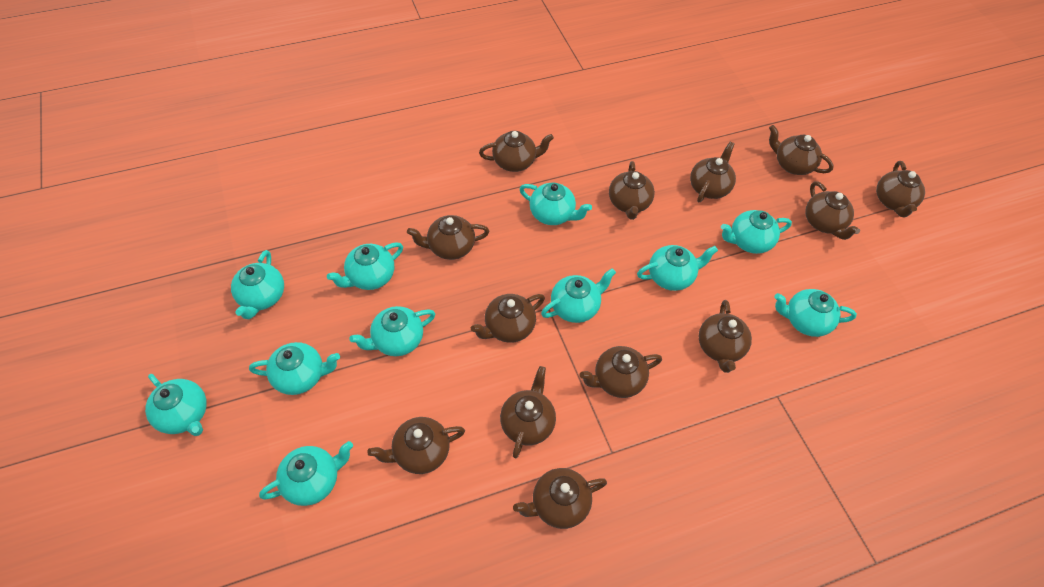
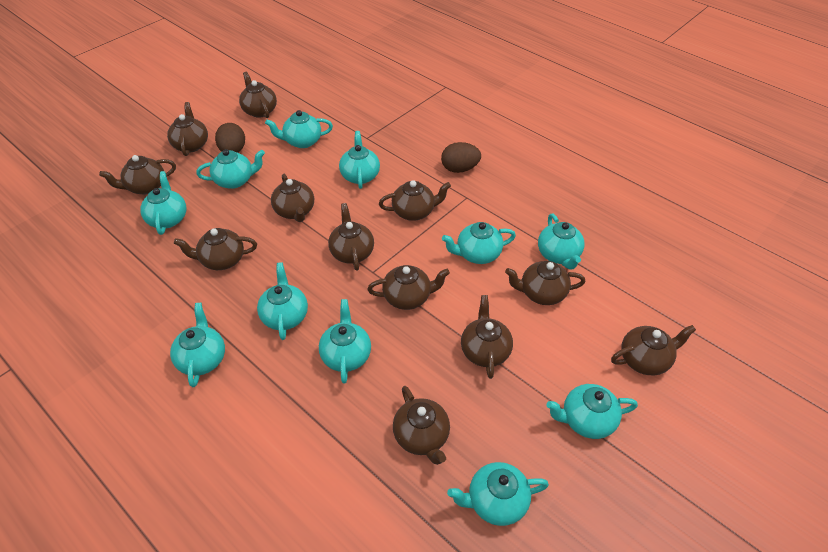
brown egg: none = 0 -> [215,123,245,153] [441,142,481,173] = 2
brown teapot: [367,417,465,474] [407,215,489,260] [471,294,545,343] [479,131,554,172] [500,366,556,458] [513,468,607,529] [580,346,662,398] [609,161,655,220] [690,142,736,202] [698,300,752,373] [769,125,834,175] [805,181,860,240] [876,161,925,217] = 13 -> [99,155,176,195] [167,102,208,156] [174,228,257,270] [239,72,277,118] [271,174,314,222] [328,203,374,271] [367,265,450,310] [379,180,451,221] [393,386,450,465] [461,295,513,379] [505,261,586,305] [611,325,696,375] = 12

